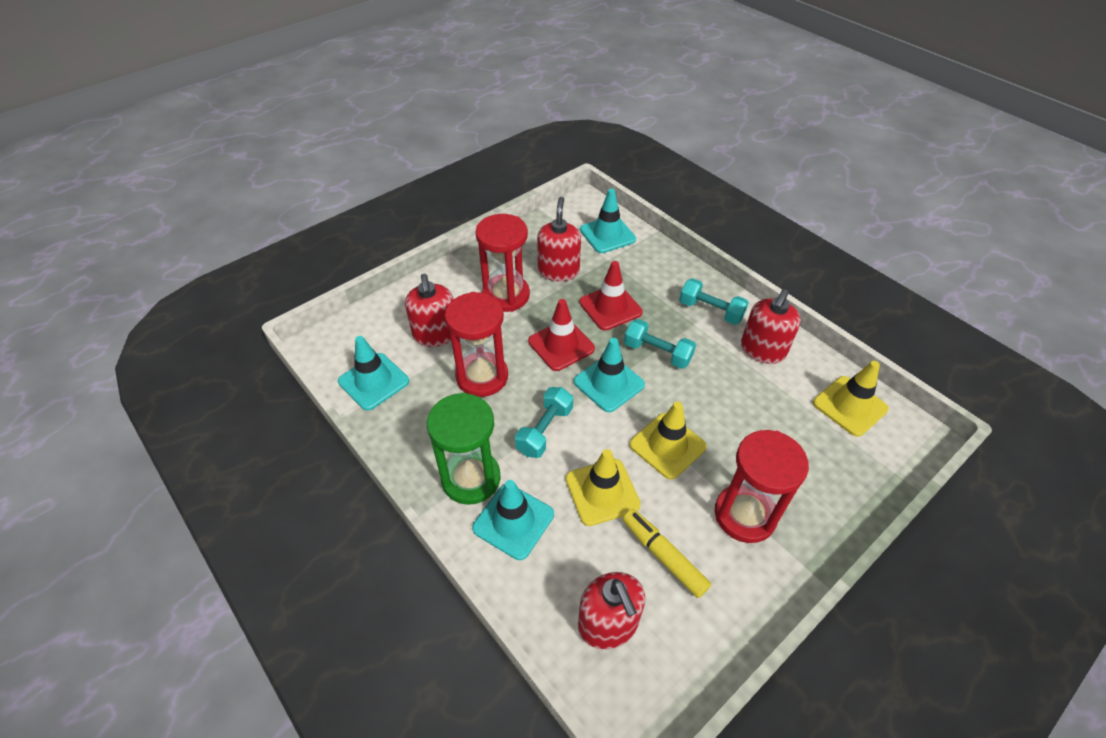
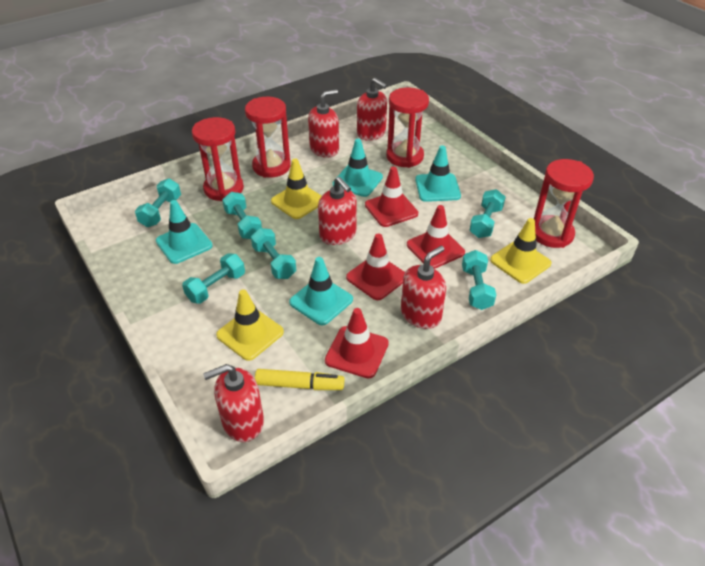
green hourglass: [427,392,501,505] = 1 -> none = 0
red hourglass: [445,292,508,397] [476,214,530,312] [715,430,809,543] = 3 -> [192,117,244,201] [245,97,291,178] [386,88,429,168] [534,159,594,248] = 4
red soap dispenser: [405,274,453,347] [537,197,581,281] [578,572,645,649] [741,289,801,364] = 4 -> [203,364,264,442] [308,89,339,157] [318,177,357,245] [357,78,387,141] [401,246,446,329] = 5
red traffic cone: [528,299,595,371] [580,261,643,331] = 2 -> [325,308,389,379] [346,233,405,300] [365,166,418,227] [407,205,465,269] = 4
turquoise dumbbell: [515,387,573,458] [624,319,696,369] [679,278,749,325] = 3 -> [135,178,181,227] [182,253,245,304] [222,192,262,239] [251,228,296,279] [462,250,496,310] [469,189,506,238] = 6

